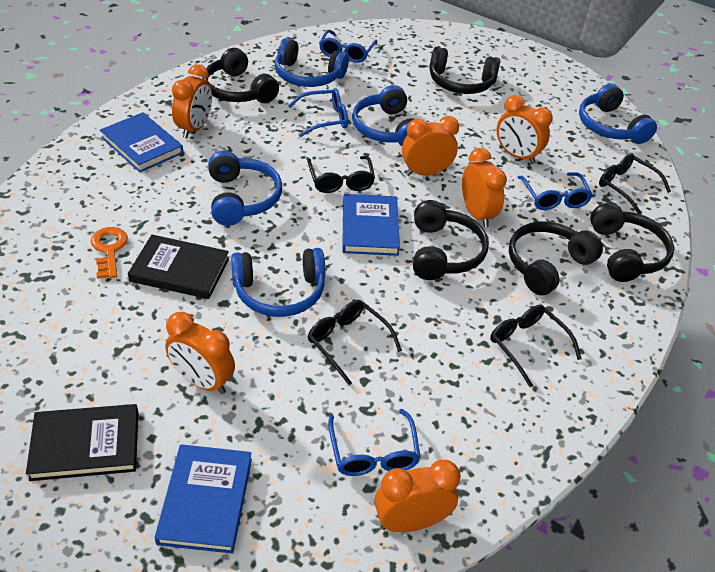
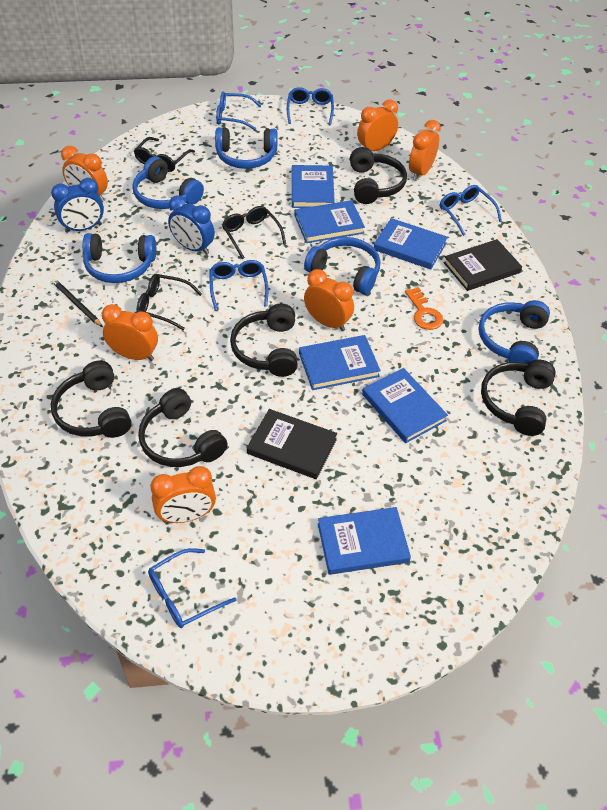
black glasses: [307,156,375,193] [308,300,402,385] [490,305,582,387] [599,153,671,214] = 4 -> [134,137,195,172] [136,274,202,330] [222,206,286,259] = 3
black pencil: none = 0 -> [52,279,103,327] = 1
blue book: [100,112,183,172] [154,444,252,554] [342,194,400,256] = 3 -> [292,165,335,208] [295,200,365,243] [299,335,381,390] [318,507,411,575] [362,368,448,443] [374,218,448,269] = 6
blue clock: none = 0 -> [51,178,104,233] [168,195,215,255] = 2
blue glasses: [288,88,348,137] [319,30,377,63] [328,409,421,476] [517,172,593,210] = 4 -> [148,548,236,628] [210,260,268,311] [216,91,262,130] [287,87,334,125] [440,185,502,236] = 5

